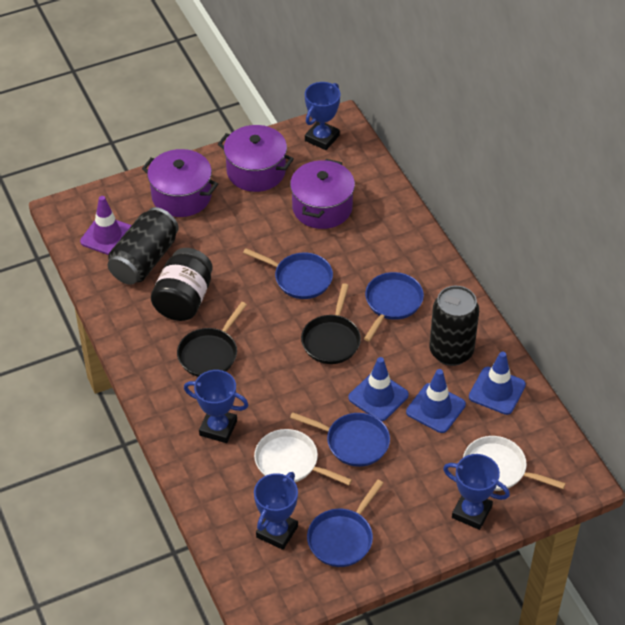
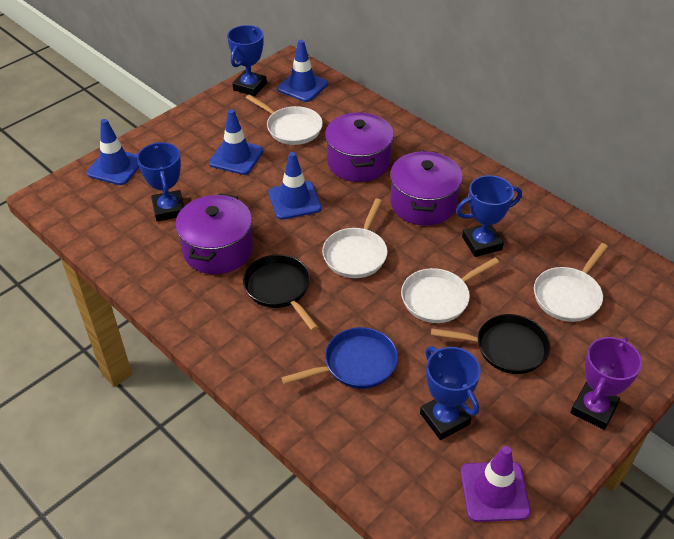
black can: [108,207,179,285] [429,286,479,366] = 2 -> none = 0
black jar: [151,248,213,321] = 1 -> none = 0
blue pan: [243,248,333,299] [290,412,390,467] [307,480,384,567] [364,272,424,342] = 4 -> [281,327,398,389] = 1
blue traffic cone: [348,357,409,421] [406,369,466,433] [469,351,526,415] = 3 -> [87,119,139,185] [209,109,263,175] [268,152,322,220] [277,40,328,102] = 4
purple trophy: none = 0 -> [570,337,642,430] = 1
white pan: [254,429,352,485] [463,436,566,491] = 2 -> [246,95,323,145] [322,199,388,278] [401,258,499,323] [534,243,608,322] = 4

